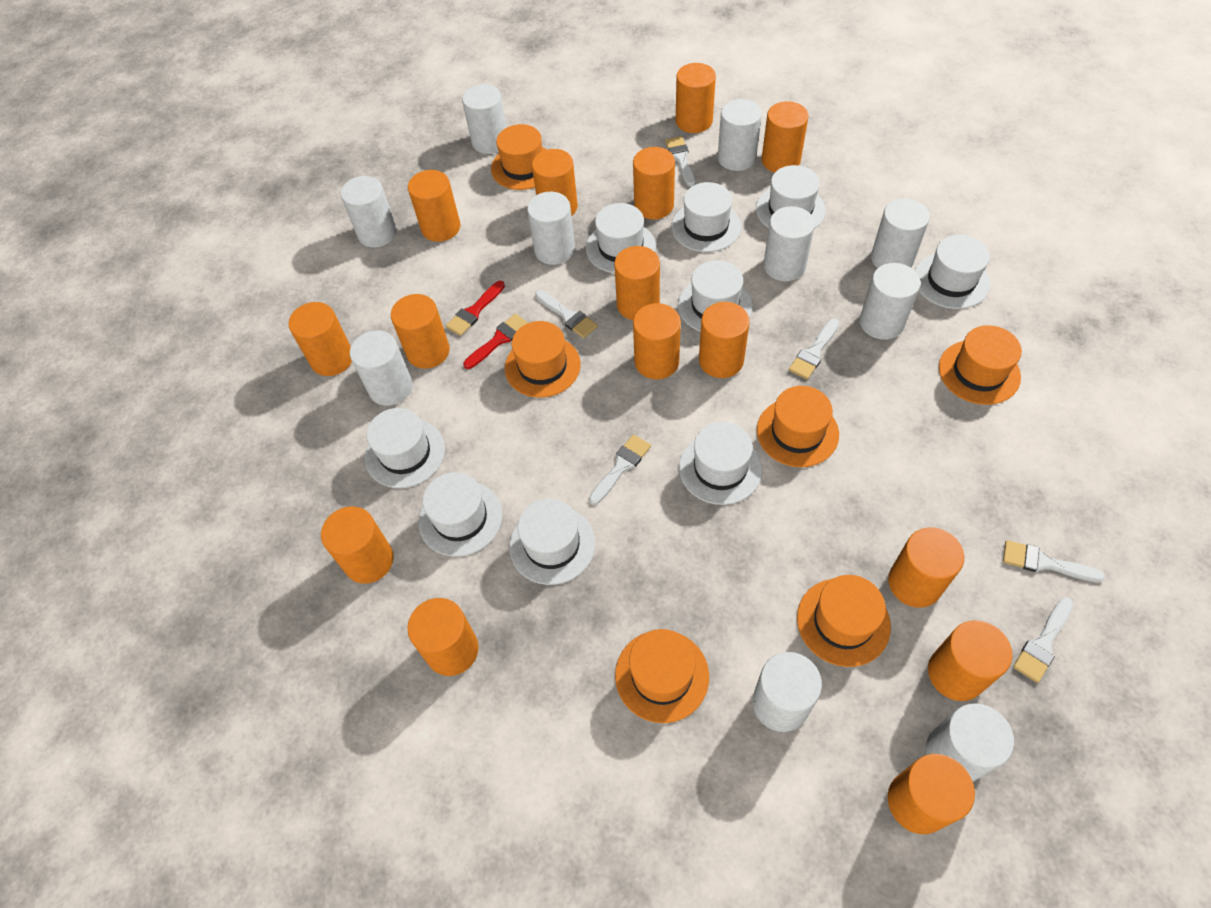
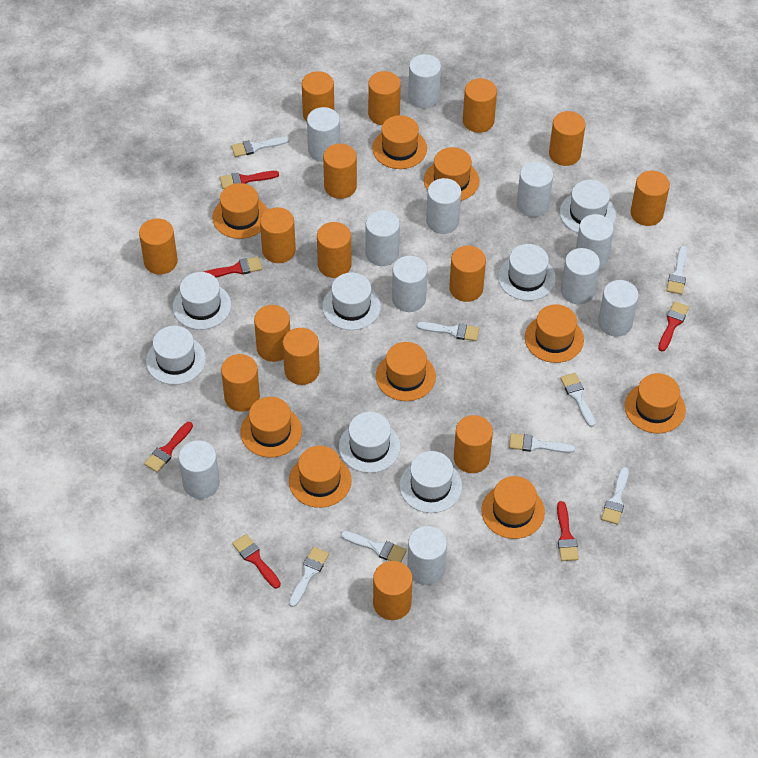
orange hat: [491,124,547,190] [505,321,581,398] [615,629,709,723] [757,386,839,467] [797,575,891,667] [939,325,1022,405] = 6 -> [212,183,268,239] [240,397,302,457] [289,446,352,508] [372,115,427,169] [376,342,436,401] [424,147,479,201] [481,476,545,539] [525,304,584,363] [625,373,686,433] = 9
red brush: [446,281,505,336] [463,314,528,369] = 2 -> [144,422,193,472] [204,257,262,278] [220,171,279,189] [232,534,281,589] [557,501,579,561] [658,301,689,351] = 6
white brush: [535,290,598,338] [589,434,651,505] [665,136,695,187] [789,319,839,379] [1003,540,1105,582] [1013,597,1073,683] = 6 -> [231,137,289,157] [289,547,329,607] [341,531,407,562] [416,322,479,341] [509,433,575,453] [560,373,596,427] [601,467,629,525] [666,246,687,295] = 8
white cylinder: [341,176,397,247] [350,331,413,406] [462,84,507,154] [527,192,575,265] [718,99,762,171] [753,652,822,732] [763,206,815,281] [860,263,921,340] [871,198,930,268] [926,703,1014,782] = 10 -> [179,440,220,499] [307,107,340,162] [366,210,400,266] [392,256,427,312] [407,526,447,585] [408,54,441,108] [426,178,461,234] [517,162,553,217] [561,248,600,304] [576,214,614,269] [598,280,639,337] = 11
white hat: [365,408,445,488] [419,472,502,557] [509,499,595,585] [586,203,656,273] [671,182,741,252] [678,260,752,332] [679,422,762,505] [756,165,826,229] [915,235,990,309] = 9 -> [146,326,206,385] [173,272,231,330] [322,273,381,330] [339,412,401,473] [399,451,462,513] [498,244,556,301] [560,180,616,233] = 7

